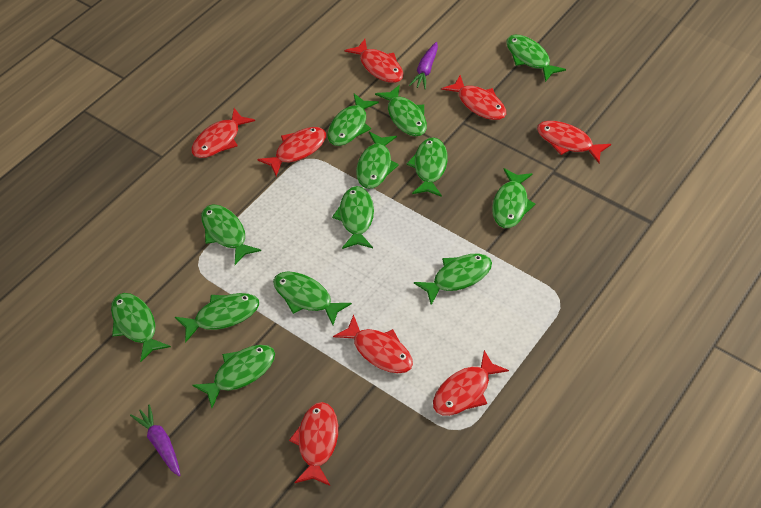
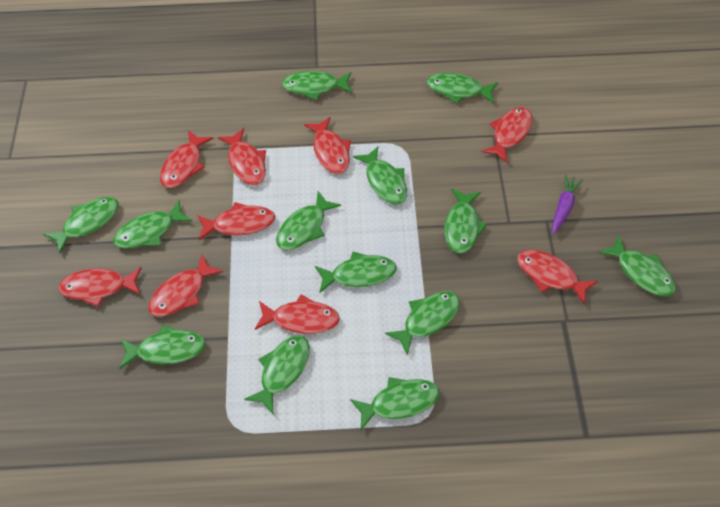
purple carrot: [130,404,181,476] [409,42,438,90] = 2 -> [552,174,583,234] = 1
red fish: [191,108,255,158] [258,127,326,176] [289,402,338,486] [333,315,413,373] [345,39,404,83] [433,350,509,416] [441,75,506,120] [537,121,611,163] = 8 -> [58,267,141,307] [148,255,223,317] [160,130,213,188] [197,202,275,240] [218,128,266,185] [255,294,340,334] [304,117,351,174] [481,107,533,163] [517,250,598,304] = 9

